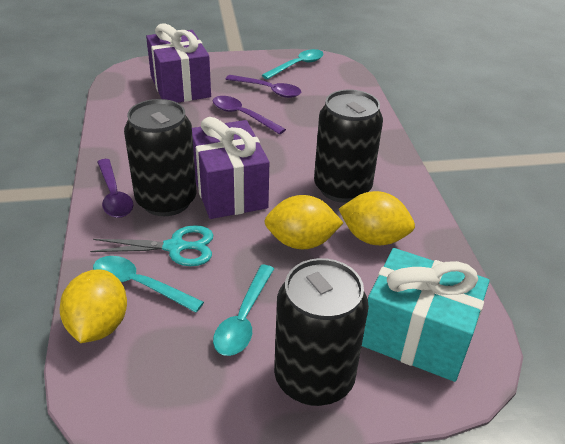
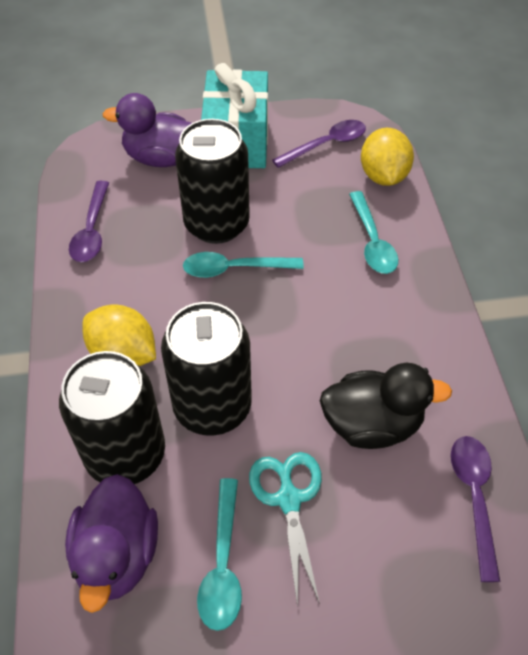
black duck: none = 0 -> [320,363,452,449] = 1
purple duck: none = 0 -> [65,474,158,613] [103,93,192,167] = 2
purple gift: [146,23,211,103] [192,117,269,219] = 2 -> none = 0
yellow lemon: [60,269,127,343] [264,195,343,249] [339,191,415,245] = 3 -> [83,304,156,366] [361,128,414,186] = 2

